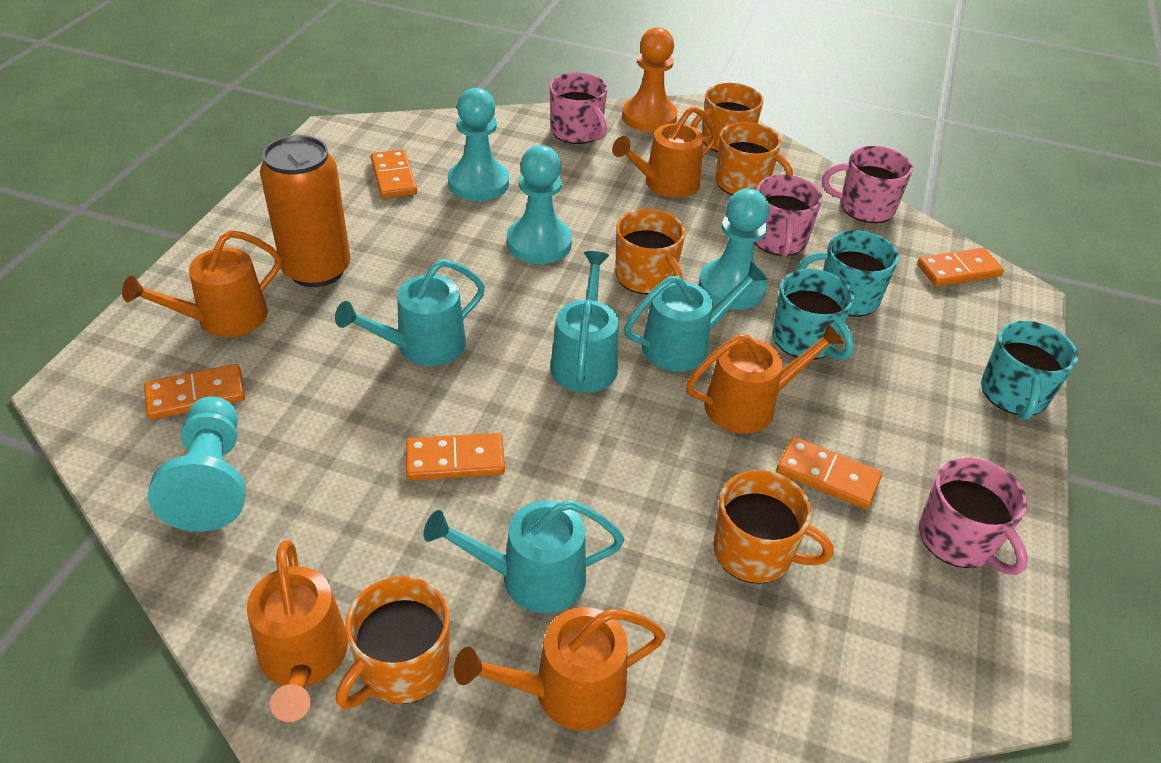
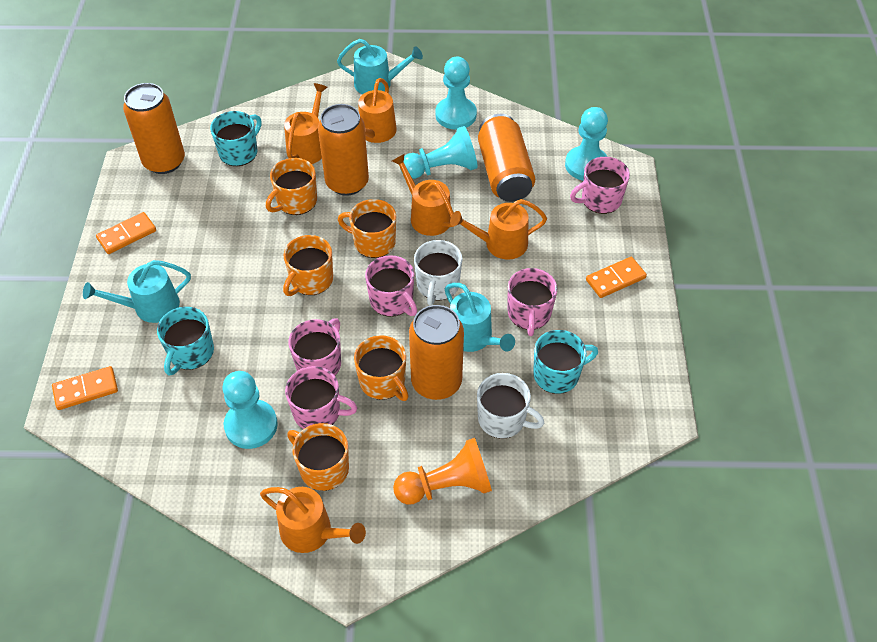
orange can: [260,135,351,287] = 1 -> [123,83,185,174] [318,104,369,196] [409,305,464,400] [478,114,535,202] = 4
orange domino: [144,364,245,420] [371,149,417,199] [406,433,505,481] [776,437,882,509] [917,248,1004,287] = 5 -> [52,366,118,410] [96,212,156,254] [586,257,647,298] = 3
pink mug: [550,73,607,144] [754,175,822,257] [822,146,913,223] [919,457,1028,575] = 4 -> [285,366,357,429] [288,318,341,376] [365,255,417,317] [508,268,557,336] [570,157,630,214] = 5
turquoise watering can: [335,259,485,366] [423,500,625,613] [550,251,619,393] [624,261,768,372] = 4 -> [83,260,191,323] [337,39,423,94] [445,283,515,352] = 3
white mug: none = 0 -> [414,240,463,306] [477,373,544,439] = 2

